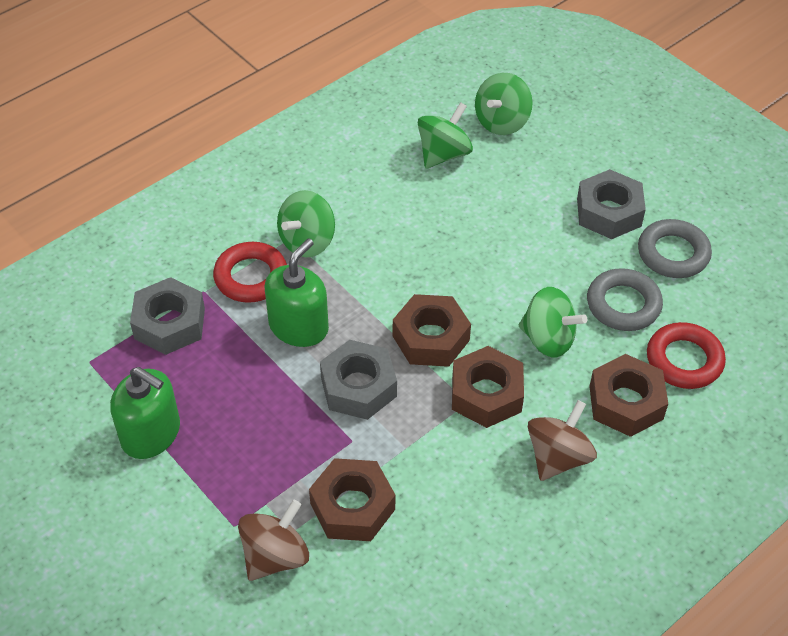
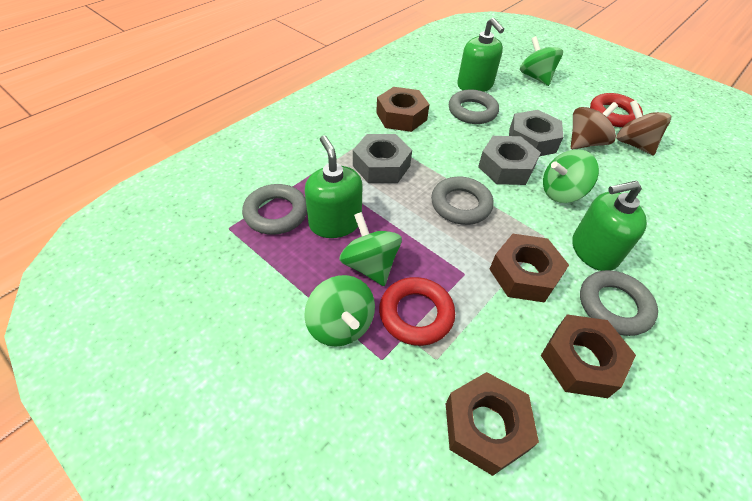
green soap dispenser: [110,367,180,459] [264,238,329,347] = 2 -> [305,135,363,238] [457,18,504,92] [572,181,647,271] = 3
grey ring: [587,268,663,331] [638,219,712,278] = 2 -> [242,184,307,235] [431,176,494,225] [449,89,499,124] [580,270,658,336] = 4

